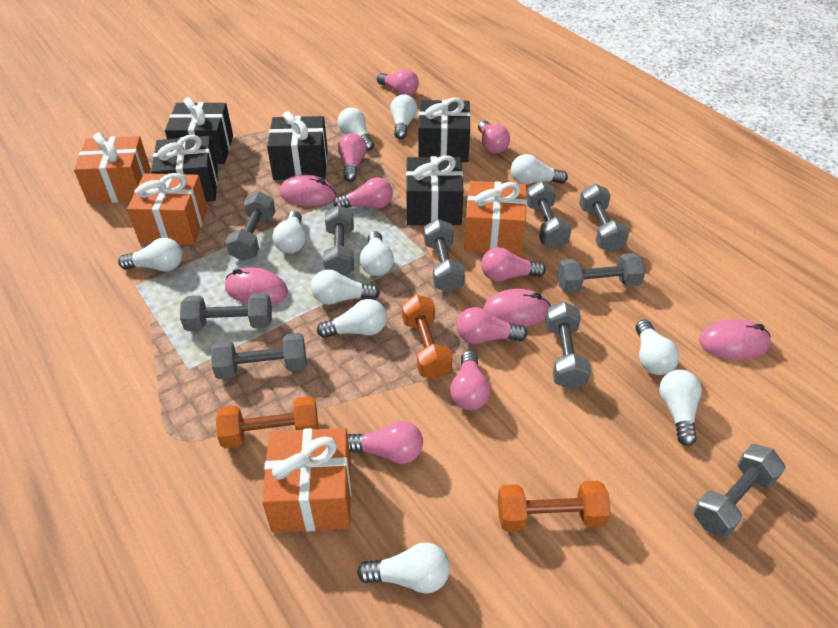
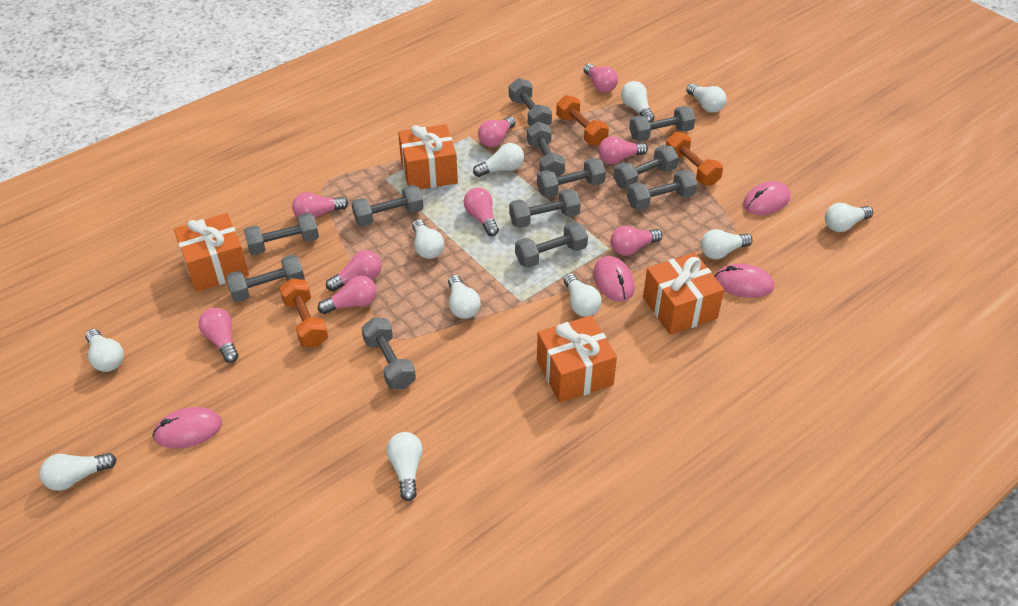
black gift: [151,135,218,202] [165,97,233,164] [267,111,328,180] [406,156,464,225] [418,98,471,162] = 5 -> none = 0
grey dumbbell: [180,293,272,331] [211,333,306,380] [226,191,275,261] [323,205,354,276] [424,219,465,292] [526,181,571,249] [545,302,591,390] [557,253,645,293] [579,184,629,252] [693,444,786,538] = 10 -> [226,254,305,302] [244,213,319,255] [351,185,424,227] [361,318,416,389] [509,78,552,126] [509,189,581,228] [515,222,588,268] [527,122,565,177] [537,158,606,198] [613,145,679,189] [627,170,697,210] [629,106,696,141] = 12
pink light bulb: [333,177,393,209] [338,133,367,182] [348,421,423,464] [377,69,419,96] [450,351,490,410] [457,307,528,344] [478,121,510,154] [481,247,546,282] = 8 -> [199,308,239,363] [292,192,348,219] [318,275,377,314] [326,250,382,292] [464,188,499,236] [478,116,516,147] [583,64,618,93] [598,136,648,164] [611,226,663,256] = 9

